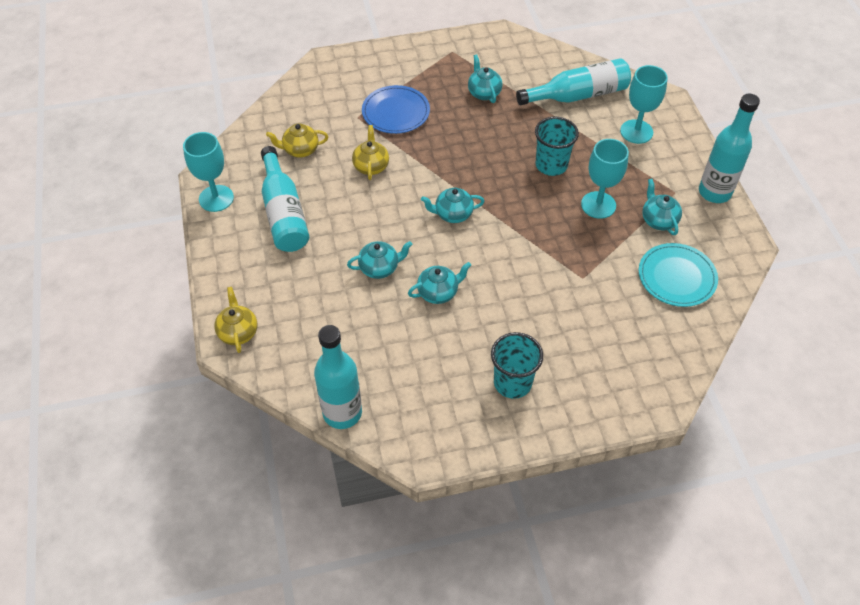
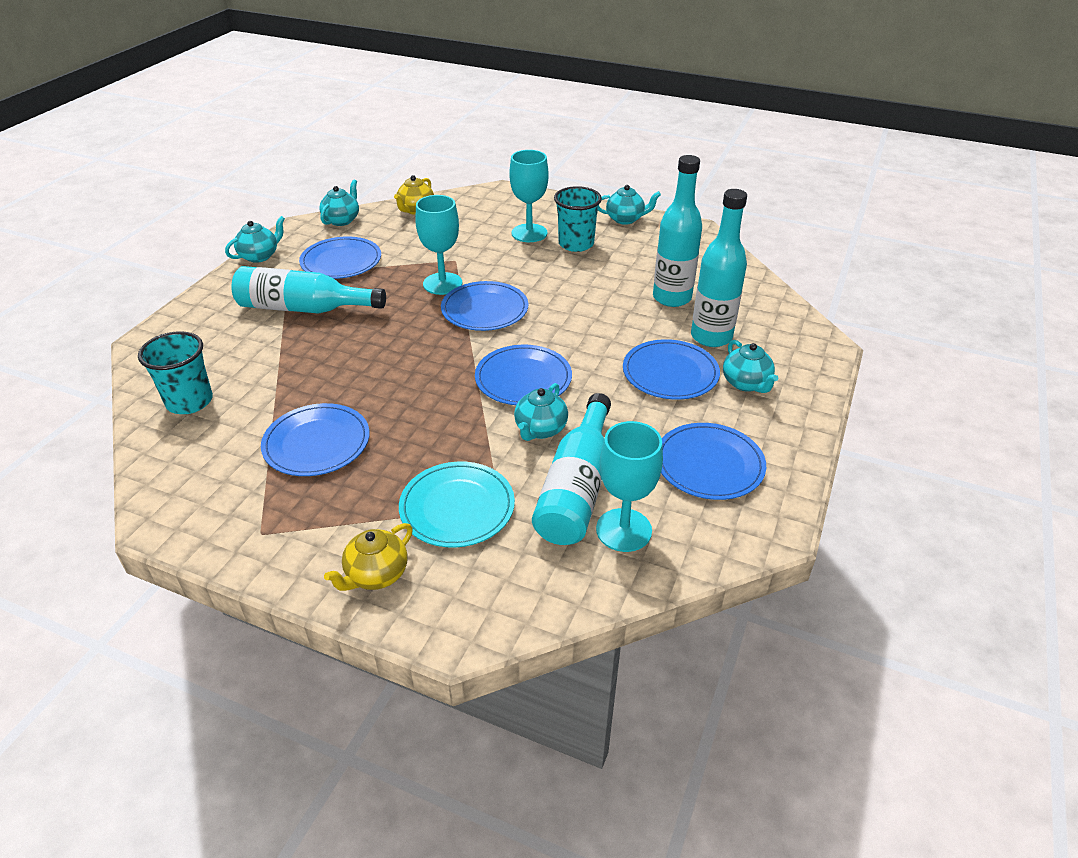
blue plate: [362,85,430,134] = 1 -> [261,403,370,476] [299,237,381,279] [441,281,528,331] [475,345,572,405] [623,339,720,400] [661,423,766,500] = 6
yellow teapot: [214,287,257,353] [266,123,328,158] [352,125,389,180] = 3 -> [324,523,413,591] [394,175,434,215] = 2

